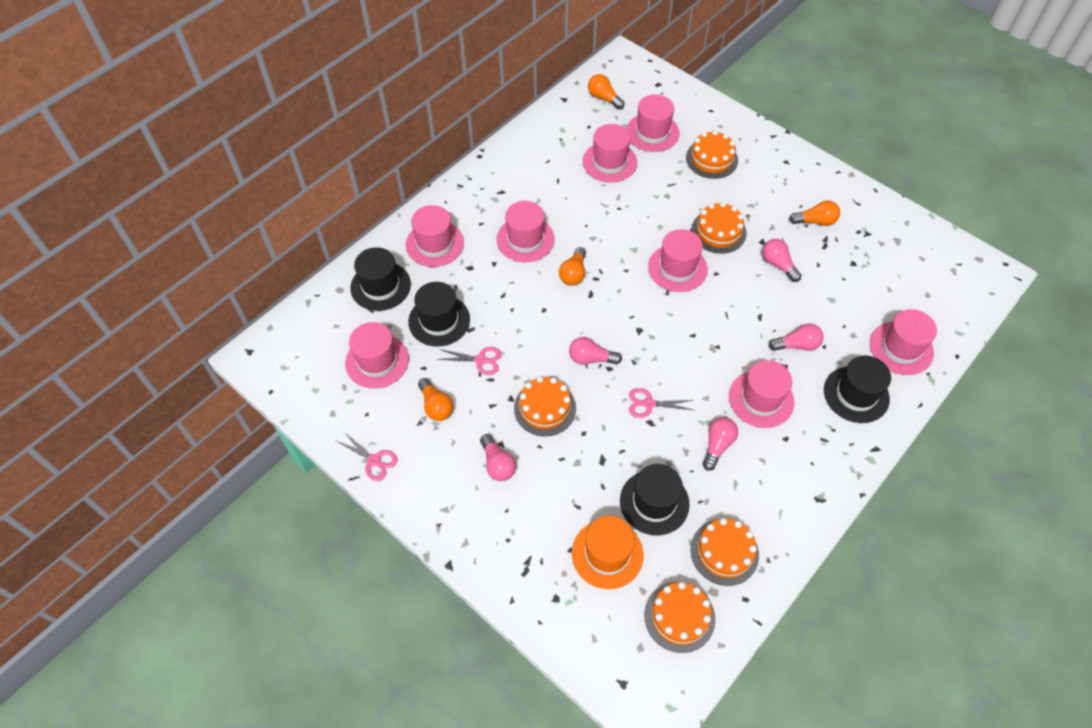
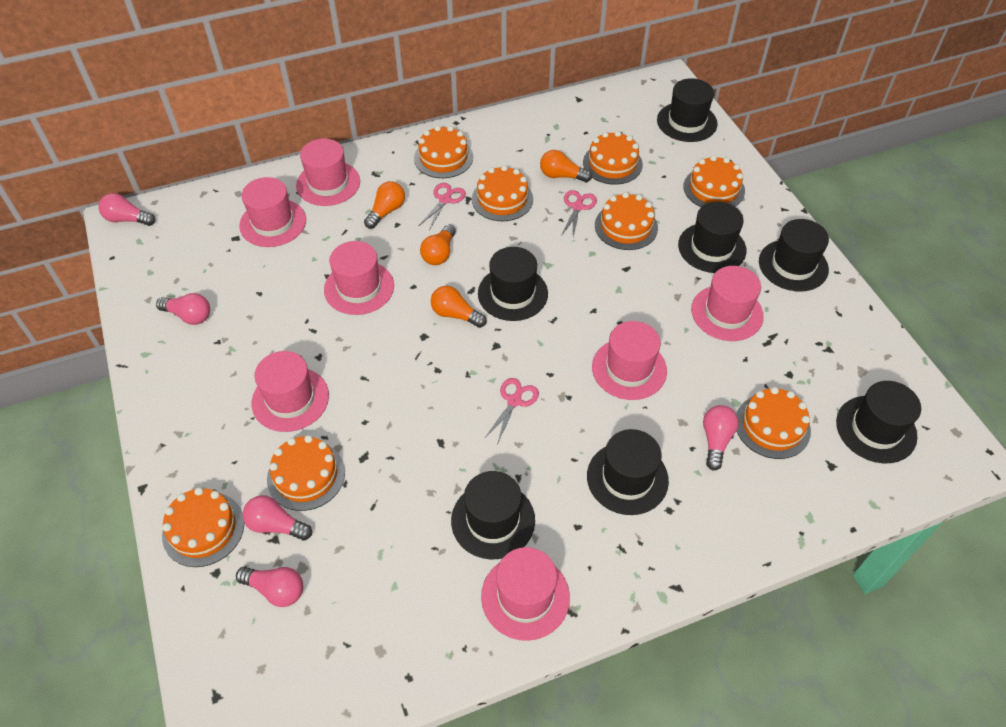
black hat: [350,247,411,311] [408,282,470,347] [620,464,690,535] [824,356,891,423] = 4 -> [451,471,535,559] [478,247,548,321] [587,429,669,515] [657,78,718,142] [678,202,747,273] [759,219,829,292] [836,381,921,463] = 7
orange cake: [514,376,576,436] [644,582,715,653] [686,130,738,179] [690,518,759,586] [691,202,747,254] = 5 -> [162,487,244,567] [267,435,345,511] [414,126,473,178] [472,165,533,221] [583,131,643,185] [595,192,658,250] [683,155,745,207] [736,387,811,459] = 8
orange hat: [572,516,643,589] = 1 -> none = 0
pink hat: [345,322,409,389] [406,205,464,267] [497,201,555,262] [582,124,637,183] [626,95,680,152] [648,229,708,292] [729,360,794,428] [870,309,937,375] = 8 -> [239,177,306,247] [252,351,329,432] [296,139,360,206] [324,241,394,315] [481,547,570,641] [592,321,667,400] [691,266,764,341] = 7

